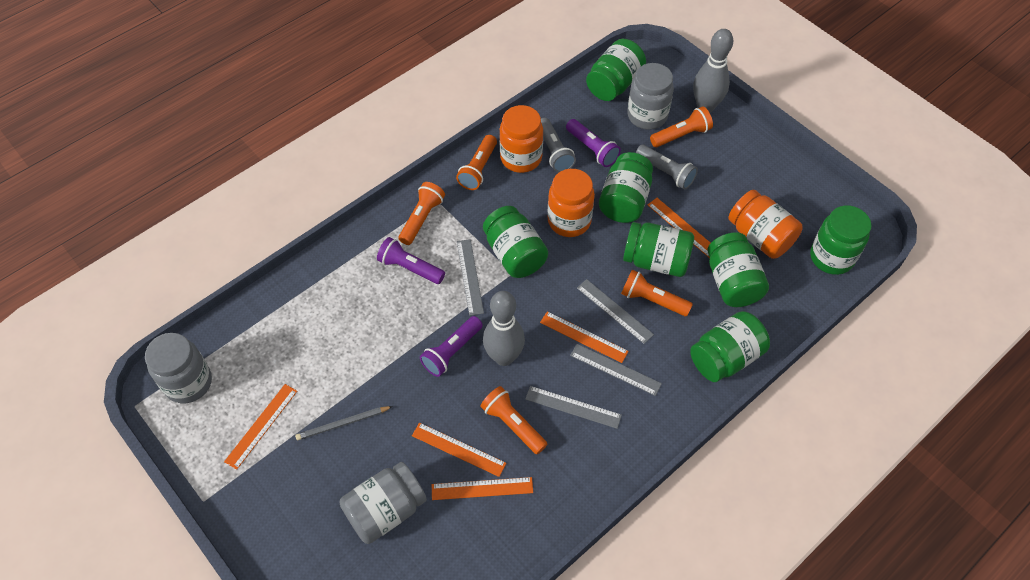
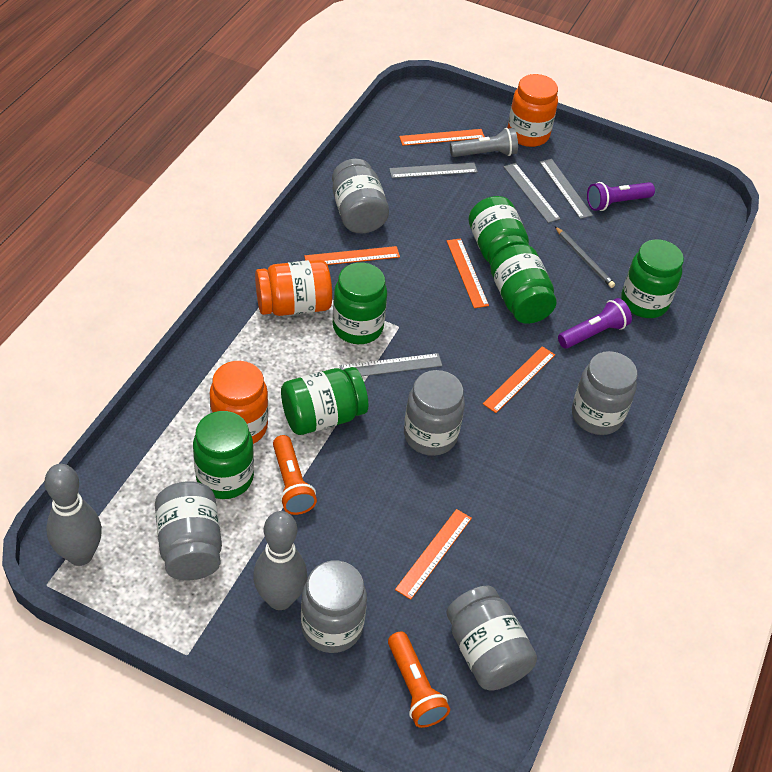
green jar: [483,206,548,278] [586,39,646,101] [599,152,653,223] [623,222,694,277] [690,311,770,382] [707,232,769,307] [810,205,872,275] = 7 -> [193,411,254,499] [281,367,368,435] [333,263,387,344] [468,196,529,266] [491,244,557,324] [621,239,684,318] = 6
grey flashlight: [541,118,576,172] [636,144,698,190] = 2 -> [450,128,518,157] = 1
grey jar: [145,333,212,403] [339,462,427,544] [627,63,674,130] = 3 -> [155,481,222,580] [301,560,367,653] [332,159,389,233] [404,370,465,456] [446,586,537,691] [572,351,638,435] = 6
orange flashlight: [399,182,445,245] [456,135,497,190] [480,386,547,454] [621,270,693,316] [650,107,713,147] = 5 -> [273,435,317,515] [388,631,450,728] = 2
purple flashlight: [377,237,445,284] [420,316,483,377] [566,119,621,167] = 3 -> [558,298,632,348] [587,182,655,211] = 2

